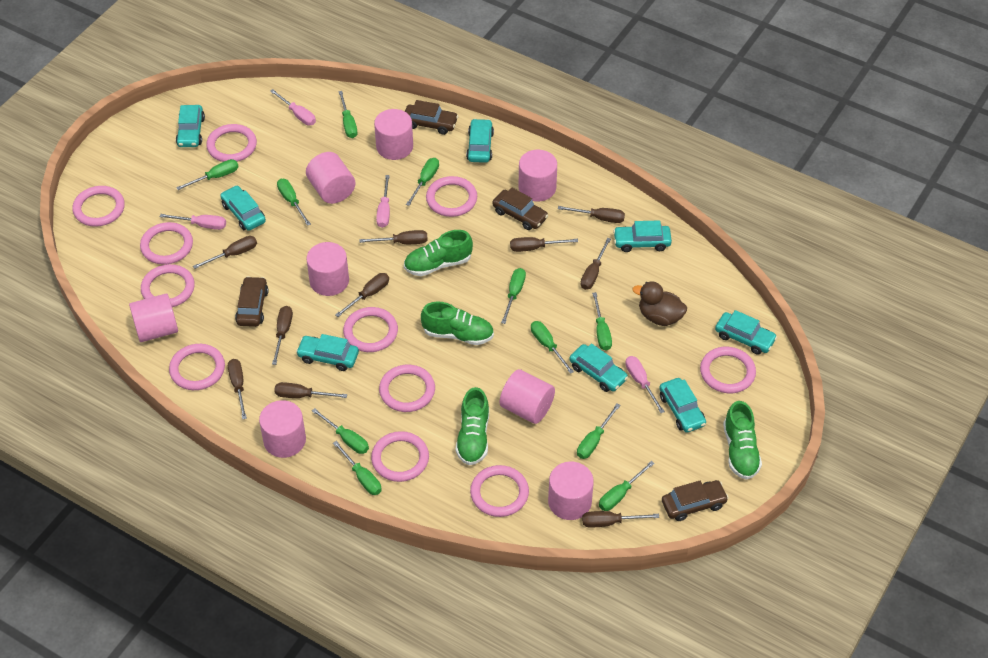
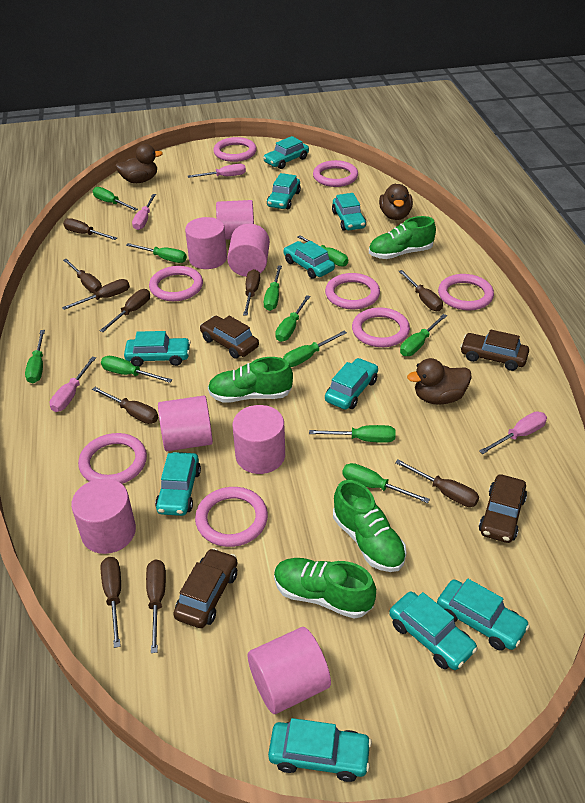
brown duck: [632,281,687,326] = 1 -> [115,144,163,183] [379,184,413,220] [407,358,472,405] = 3
pink cylinder: [129,294,178,342] [259,400,306,458] [306,152,356,204] [306,242,349,296] [374,109,413,160] [500,369,555,424] [519,150,557,202] [548,461,594,520] = 8 -> [71,478,136,554] [158,396,213,451] [185,217,227,269] [216,200,254,240] [227,224,270,277] [232,405,285,474] [248,627,331,714] = 7
pink ring: [72,186,125,227] [140,222,193,265] [141,264,195,307] [169,344,225,390] [206,124,257,162] [343,307,398,352] [371,431,429,482] [379,365,435,412] [426,176,477,217] [470,465,529,517] [700,347,756,393] = 11 -> [78,433,147,484] [149,266,203,301] [195,487,268,547] [213,137,257,162] [313,160,358,187] [325,273,380,309] [352,308,410,347] [438,274,494,311] = 8
turquoise car: [176,105,205,147] [220,185,266,231] [296,334,359,371] [466,119,494,163] [569,343,628,392] [613,220,672,252] [660,378,706,433] [715,310,777,355] = 8 -> [124,331,191,367] [155,452,201,516] [263,136,309,169] [267,173,301,209] [268,718,372,782] [283,241,335,279] [325,358,378,410] [332,193,366,231] [389,591,478,670] [437,579,530,651] = 10

